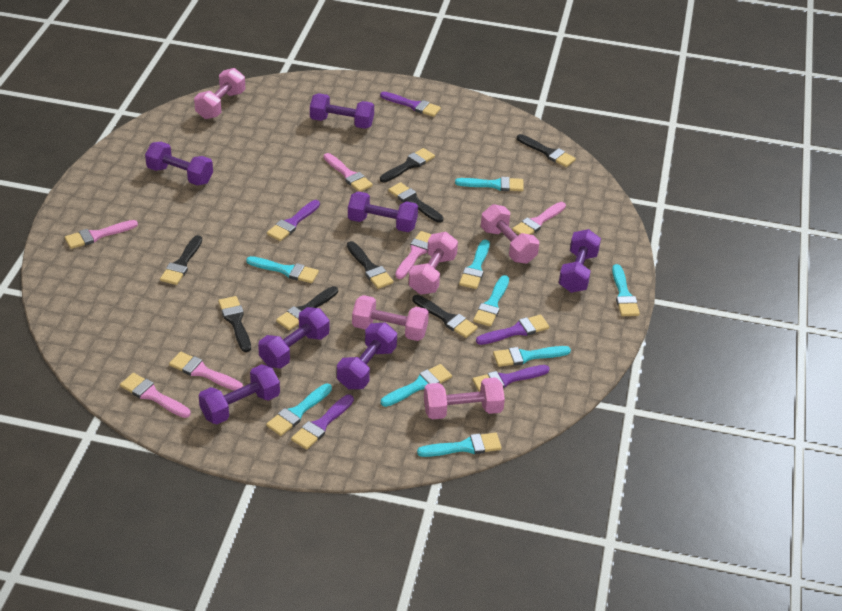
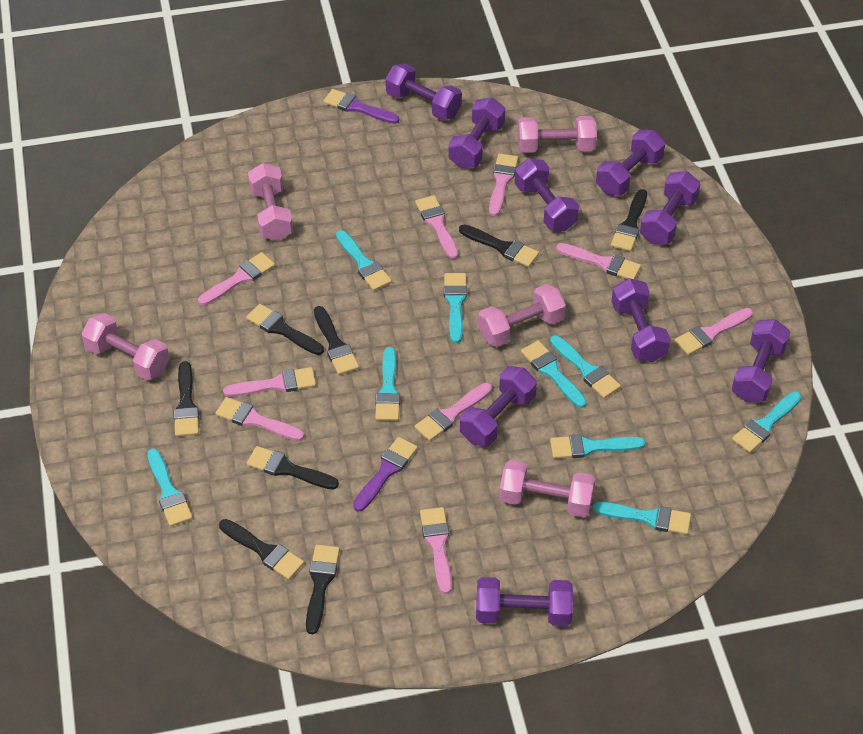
pink brush: [65,220,138,249] [120,373,191,418] [169,352,243,391] [324,153,373,192] [395,231,431,279] [512,202,566,235] = 6 -> [198,252,275,306] [215,397,304,441] [223,367,316,397] [414,383,492,441] [415,195,458,259] [420,507,452,594] [489,153,518,216] [556,243,641,279] [675,308,753,355] = 9
purple brush: [267,200,320,241] [291,395,354,450] [380,92,441,117] [472,365,549,392] [476,315,549,345] = 5 -> [323,89,400,124] [353,437,418,511] = 2
purple dumbbell: [145,142,213,186] [199,364,280,424] [258,307,329,368] [310,93,374,129] [337,322,397,389] [348,191,418,232] [559,229,601,293] = 7 -> [385,63,462,120] [449,97,505,168] [460,366,537,447] [476,577,573,626] [515,158,579,231] [596,130,665,196] [611,278,670,362] [640,171,701,244] [732,319,790,402] = 9

